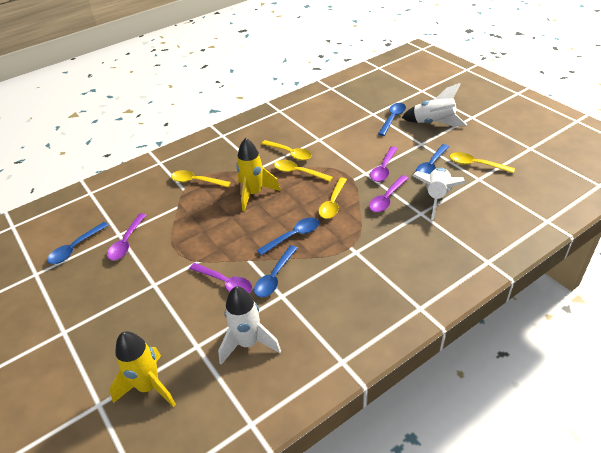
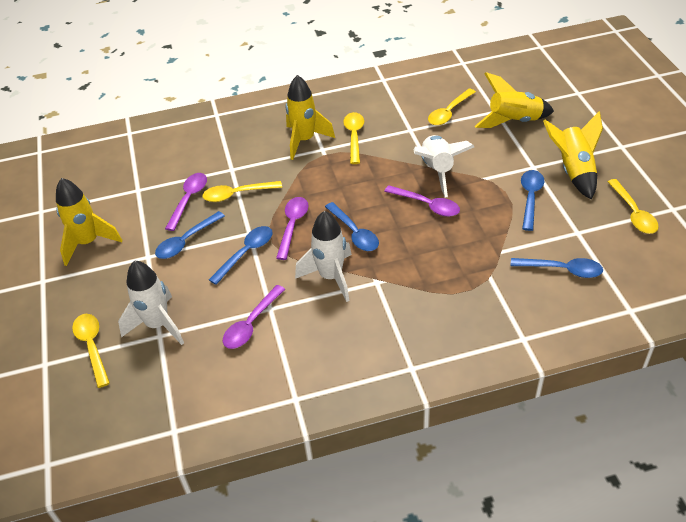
yellow rocket: [109,331,176,407] [236,138,281,211] = 2 -> [56,178,122,266] [286,75,335,160] [475,72,554,128] [543,111,603,200] = 4

